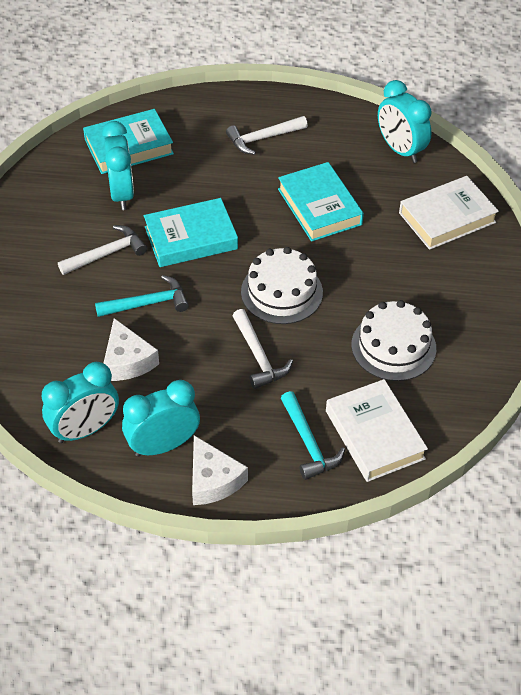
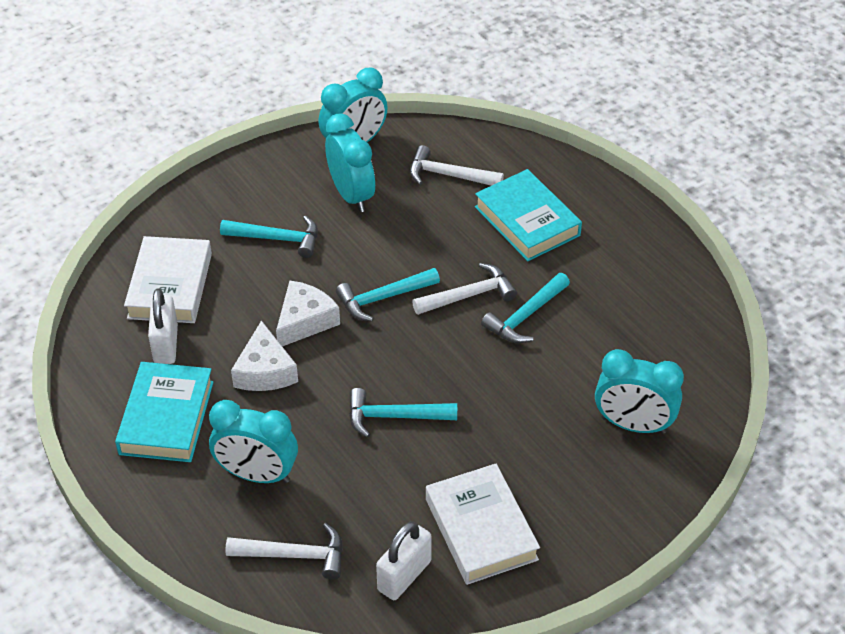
turquoise book: [83,109,174,174] [144,198,238,267] [278,162,364,242] = 3 -> [115,362,214,462] [475,169,582,261] = 2
turquoise hammer: [95,275,189,317] [281,391,345,480] = 2 -> [220,216,318,258] [336,268,440,322] [349,388,457,438] [481,273,570,343] = 4
white cake: [241,247,323,324] [351,300,436,381] = 2 -> none = 0
white padlock: none = 0 -> [148,288,178,364] [376,521,432,600] = 2

